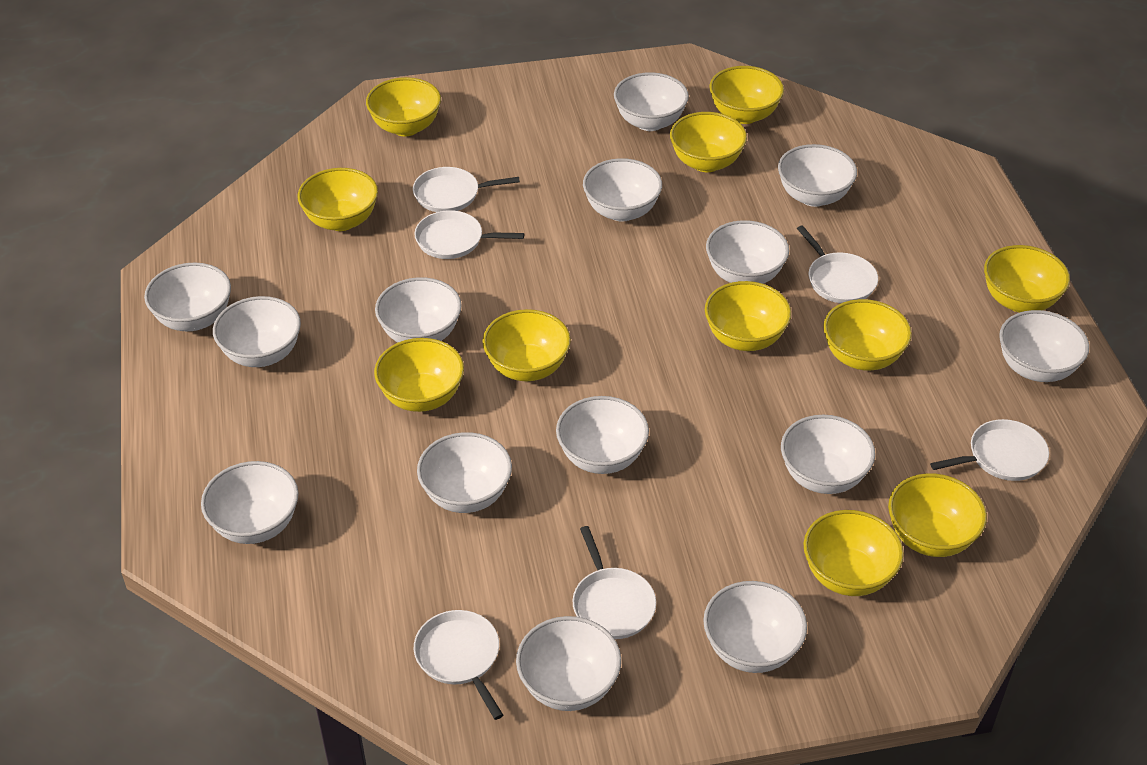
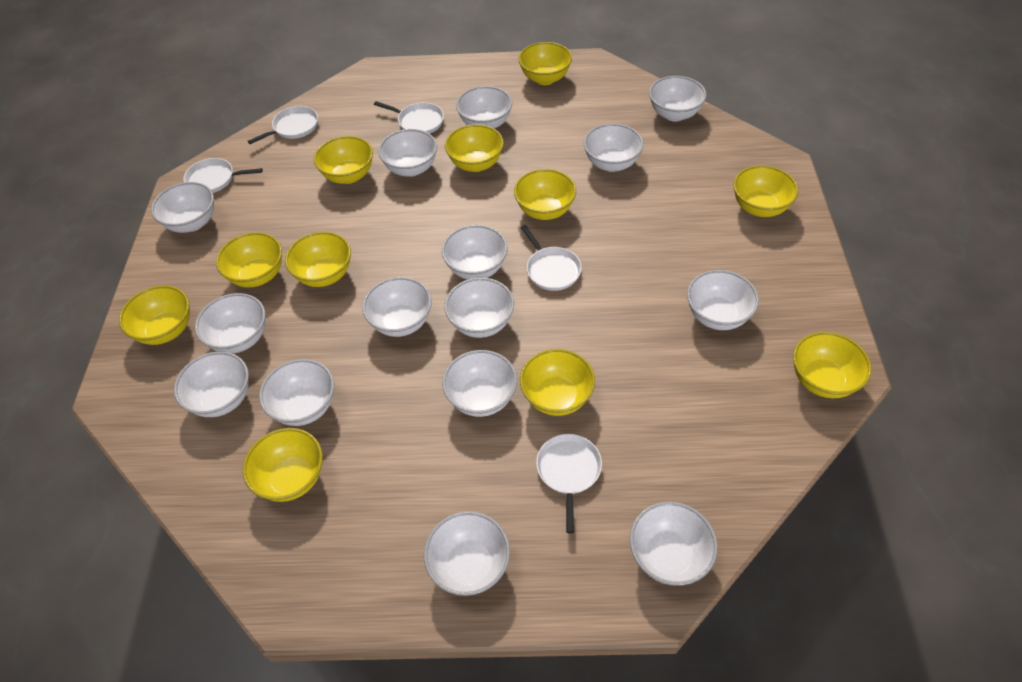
white bowl: [144,262,231,331] [201,461,299,544] [213,296,301,367] [375,277,462,342] [417,432,512,513] [516,616,621,711] [556,396,649,474] [583,158,662,222] [614,72,689,131] [703,581,807,673] [706,220,789,284] [778,144,857,207] [781,415,875,494] [999,310,1089,382] = 14 -> [151,182,214,233] [174,352,249,417] [195,293,265,354] [259,359,334,426] [362,277,432,337] [378,129,437,177] [424,511,510,596] [442,225,508,280] [442,350,517,417] [444,278,514,338] [456,86,512,129] [584,123,643,172] [630,502,718,585] [649,76,707,121] [687,270,759,330] = 15
white pan: [413,167,520,212] [414,210,524,259] [414,610,503,720] [572,526,656,639] [797,225,878,303] [930,419,1049,481] = 6 -> [184,158,263,193] [248,106,318,144] [374,101,444,134] [521,225,582,291] [536,434,602,533] = 5

